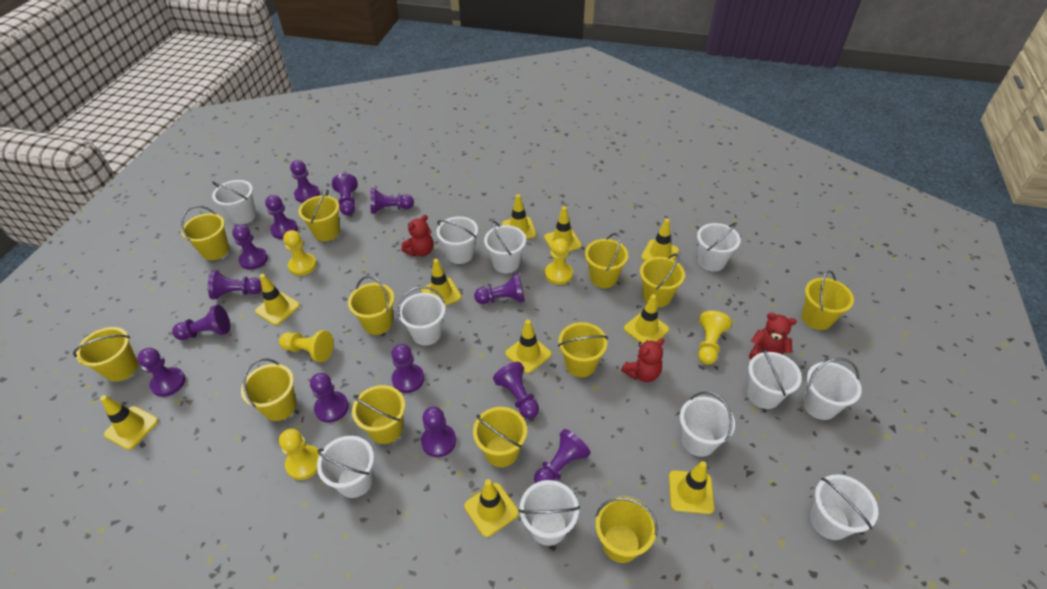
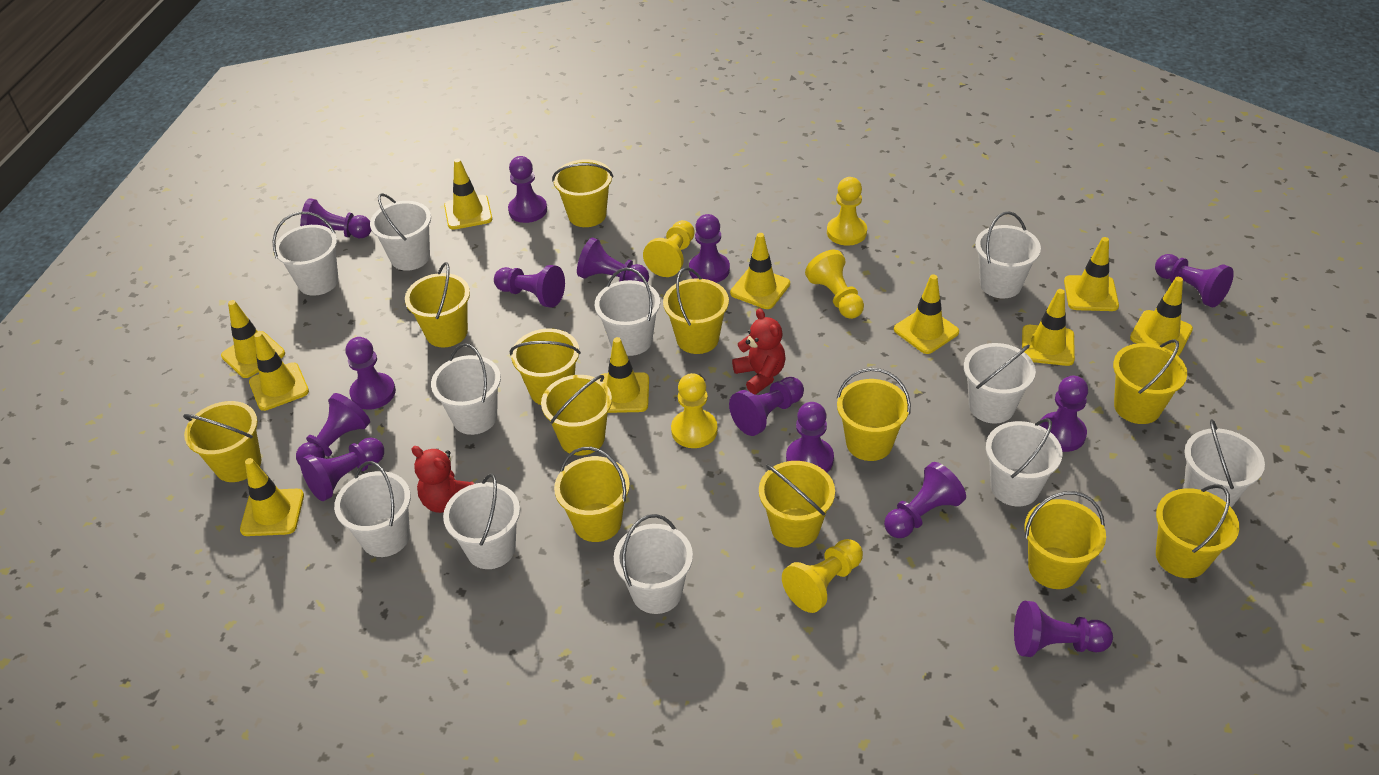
red teddy bear: [401,215,434,257] [621,338,664,382] [749,313,797,359] = 3 -> [411,446,474,513] [732,308,786,394] = 2

